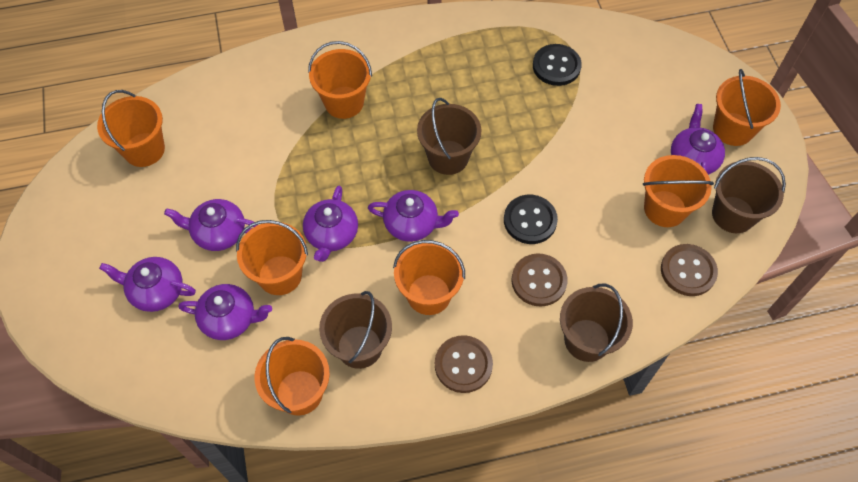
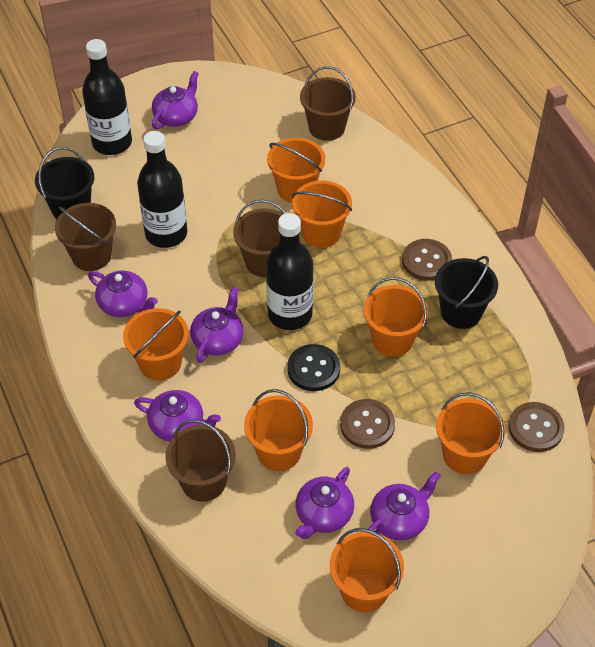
black bottle: none = 0 -> [82,39,132,155] [137,131,187,248] [266,213,314,330] = 3
black bucket: none = 0 -> [35,147,94,219] [435,256,498,329] = 2
black button: [504,195,558,244] [533,44,582,86] = 2 -> [287,344,340,391] = 1

